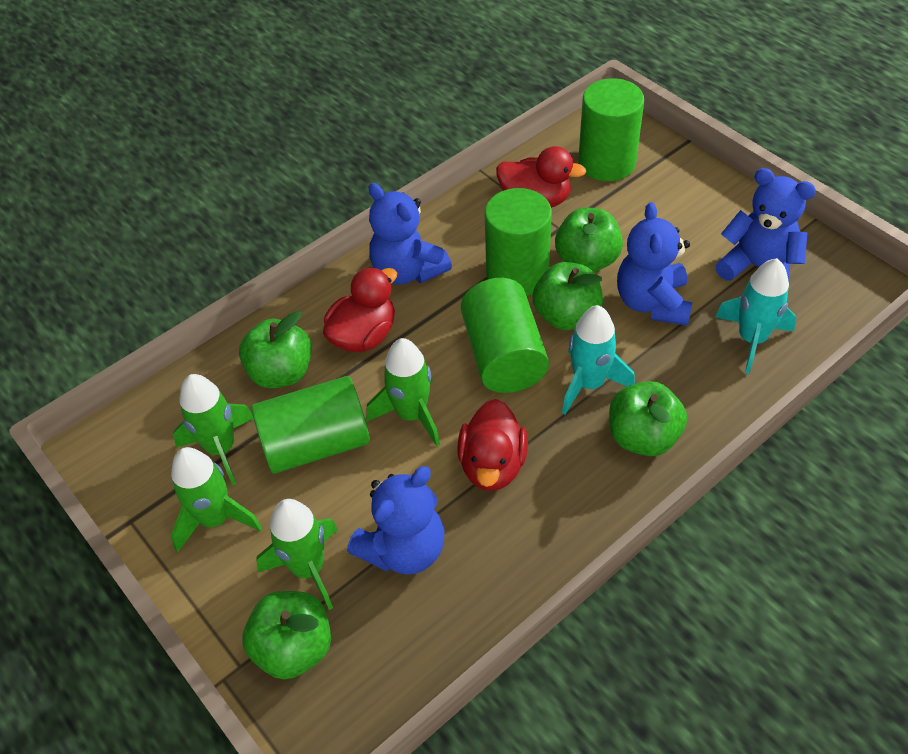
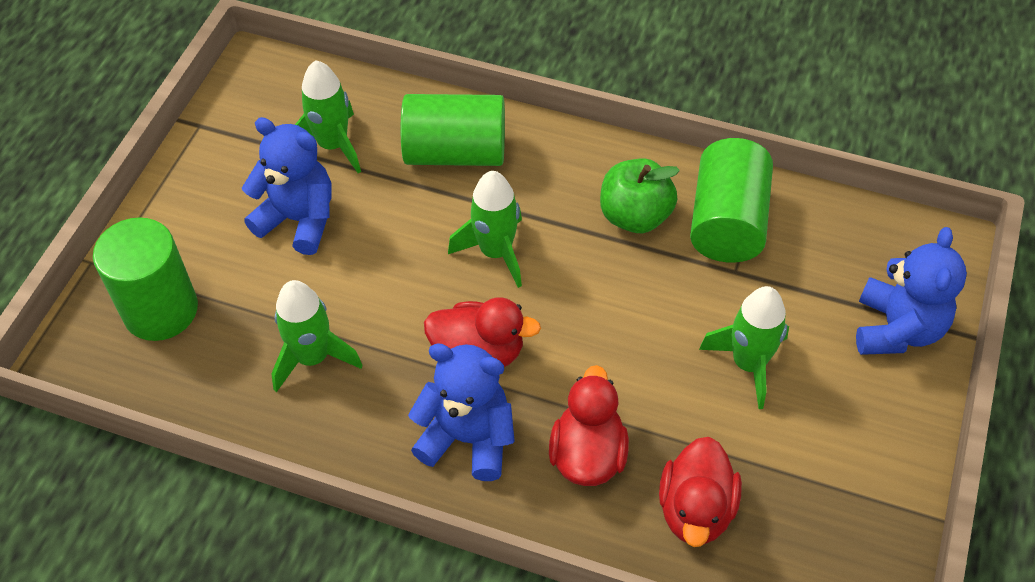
blue teddy bear: [347,466,444,575] [369,183,452,285] [617,202,692,326] [715,168,816,281] = 4 -> [242,117,332,255] [408,343,515,481] [856,227,967,355] = 3
green apple: [239,311,312,388] [242,591,331,679] [532,262,603,330] [555,207,623,272] [609,381,687,456] = 5 -> [600,159,680,233] = 1
green cylinder: [251,376,370,474] [461,278,549,393] [485,188,552,296] [578,78,644,181] = 4 -> [93,217,198,341] [401,94,505,166] [690,138,773,263] = 3
turquoise rocket: [562,305,635,414] [715,258,796,374] = 2 -> none = 0

